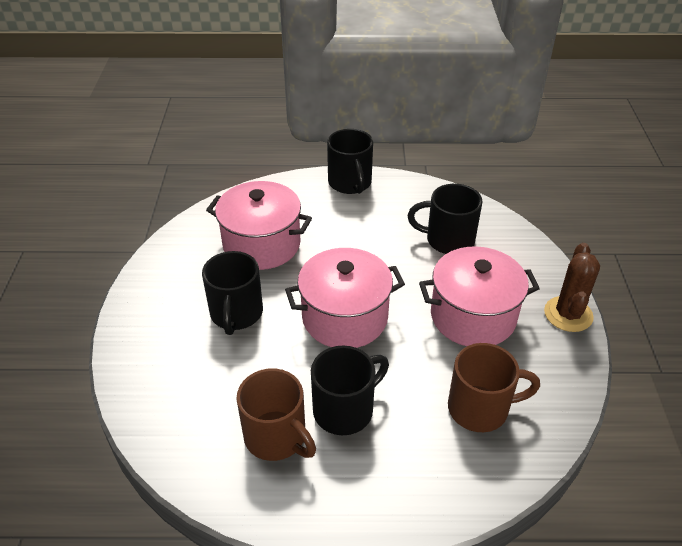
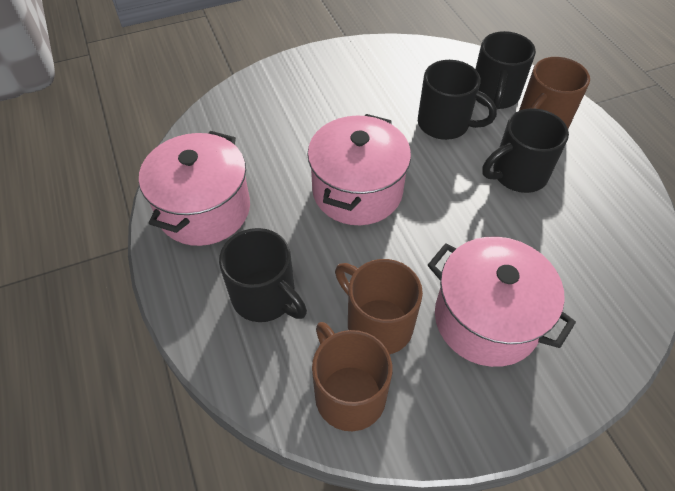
brown cactus: [544,243,600,332] = 1 -> none = 0
brown mug: [236,368,316,461] [448,343,540,432] = 2 -> [312,322,392,431] [335,259,423,354] [519,57,590,128] = 3

